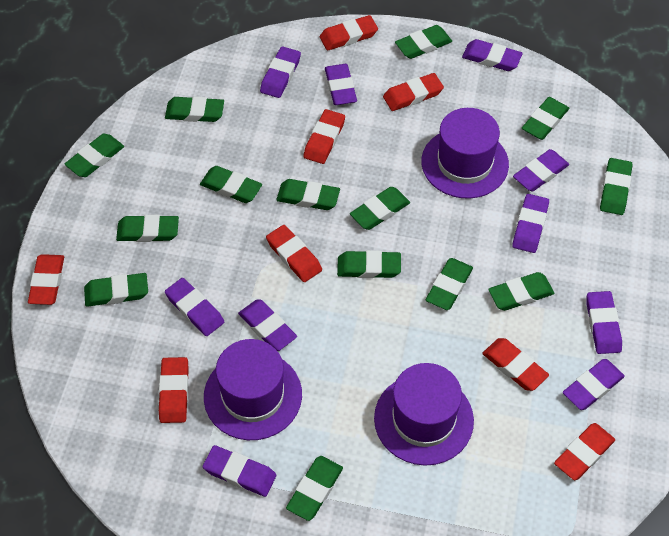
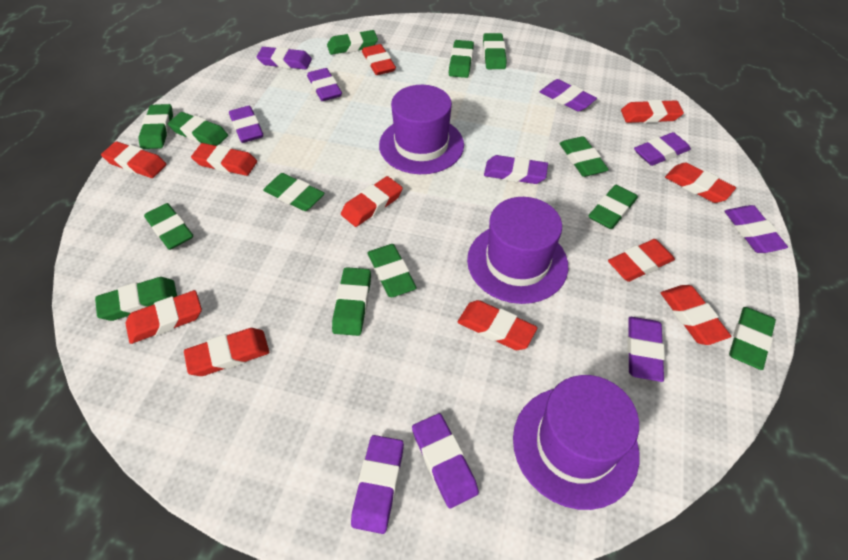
green eraser: [64,134,124,177] [84,273,148,307] [116,215,179,242] [165,96,224,122] [200,166,262,203] [276,179,340,210] [286,456,343,521] [337,250,401,278] [350,187,410,230] [395,25,452,59] [426,258,473,310] [488,272,554,311] [522,97,569,140] [600,158,632,215] = 14 -> [95,277,177,321] [138,104,173,149] [144,203,193,250] [168,112,228,146] [263,173,325,211] [327,30,378,55] [332,267,371,336] [367,244,417,297] [449,40,474,78] [483,33,507,69] [559,136,609,177] [588,185,638,229] [729,307,776,370] = 13
red eraser: [28,254,64,305] [159,357,189,423] [266,225,322,282] [303,109,345,164] [320,15,378,51] [383,73,444,111] [482,338,549,391] [554,423,615,480] = 8 -> [101,141,167,178] [126,290,202,344] [184,328,269,376] [191,143,257,176] [341,176,403,227] [362,44,396,75] [458,300,537,350] [608,239,675,282] [621,100,684,123] [661,285,731,345] [665,163,736,203] = 11

